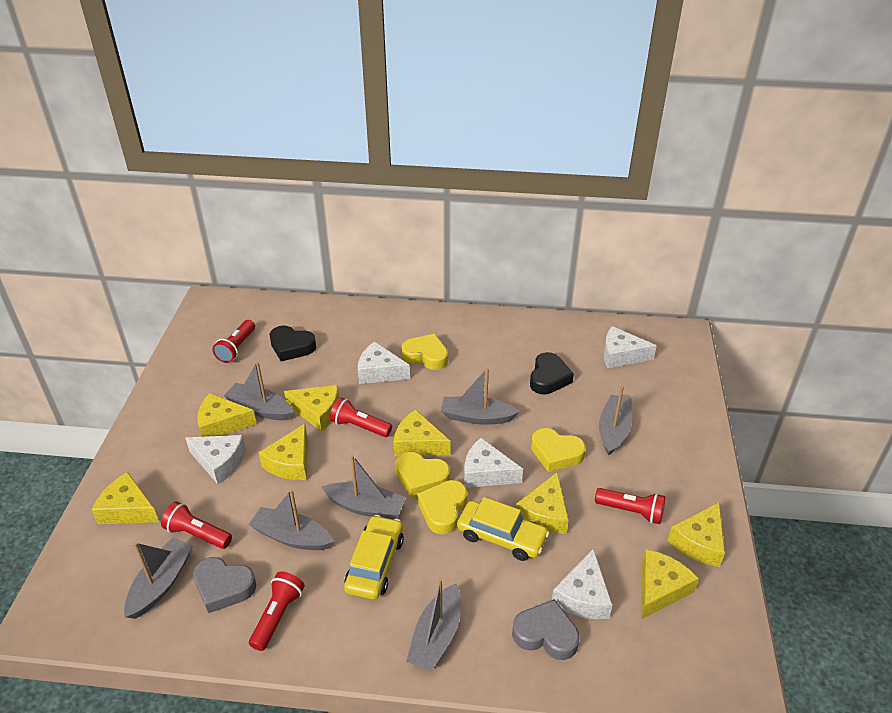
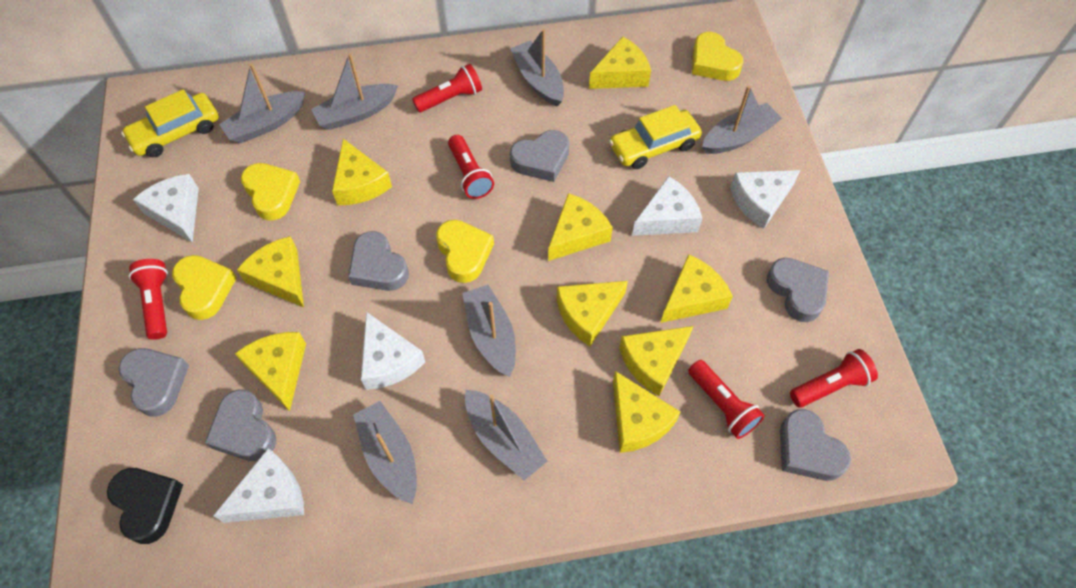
black heart: [270,326,316,361] [530,352,574,395] = 2 -> [107,468,183,544] = 1
grey heart: [193,557,256,613] [512,599,579,660] = 2 -> [118,348,189,416] [205,389,276,461] [348,231,409,291] [510,130,569,182] [767,258,829,322] [780,409,851,481] = 6
yellow cheese: [92,472,159,524] [197,393,257,437] [258,424,308,480] [284,385,339,432] [394,409,451,456] [516,472,569,534] [641,549,699,619] [668,502,725,567] = 8 -> [235,332,306,411] [237,236,304,308] [332,139,392,205] [548,193,613,261] [557,281,628,346] [589,37,651,89] [613,371,680,453] [619,326,693,396] [660,254,733,323] = 9

